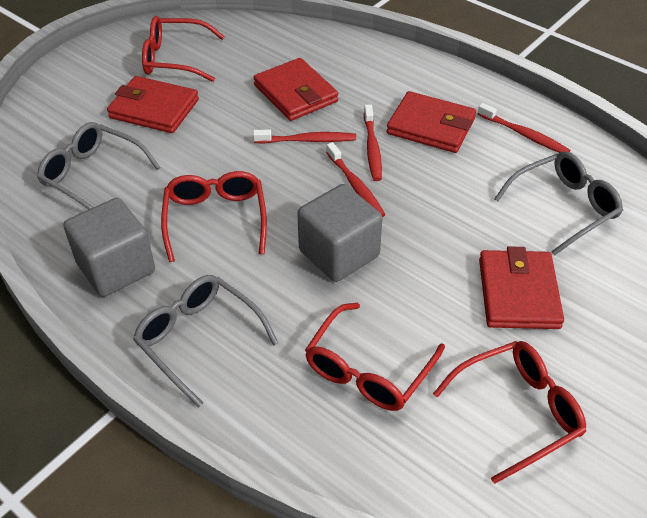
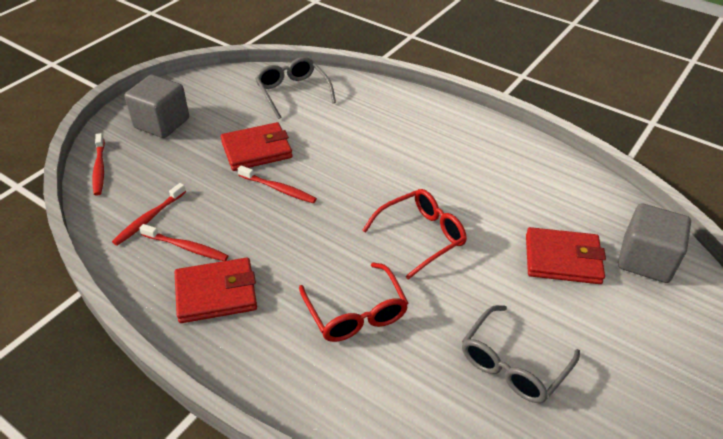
grey glasses: [37,122,160,210] [133,275,278,407] [494,151,623,256] = 3 -> [255,57,336,119] [462,305,580,403] = 2
red glasses: [142,16,225,82] [161,171,267,262] [305,303,445,411] [433,341,586,484] = 4 -> [299,262,408,342] [362,189,467,280] = 2
red wallet: [107,76,199,133] [253,58,338,121] [387,91,476,153] [479,246,564,329] = 4 -> [175,258,257,323] [221,122,292,171] [526,227,606,284] = 3

